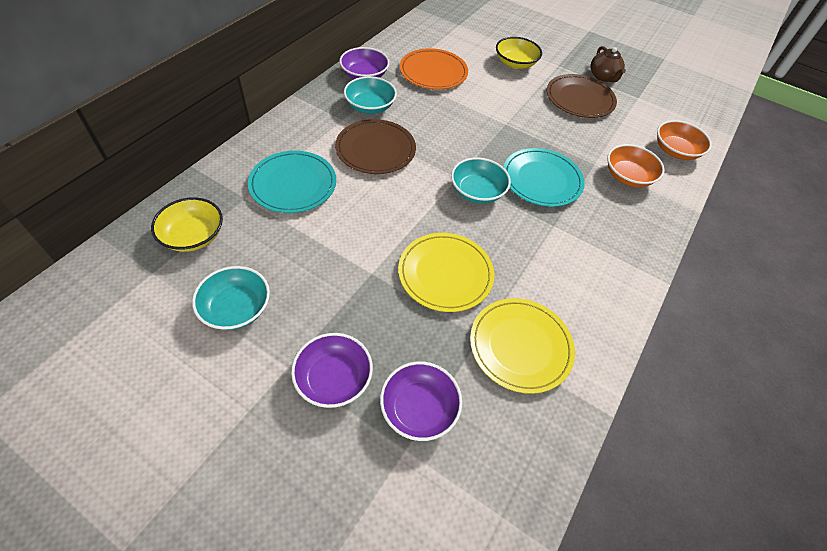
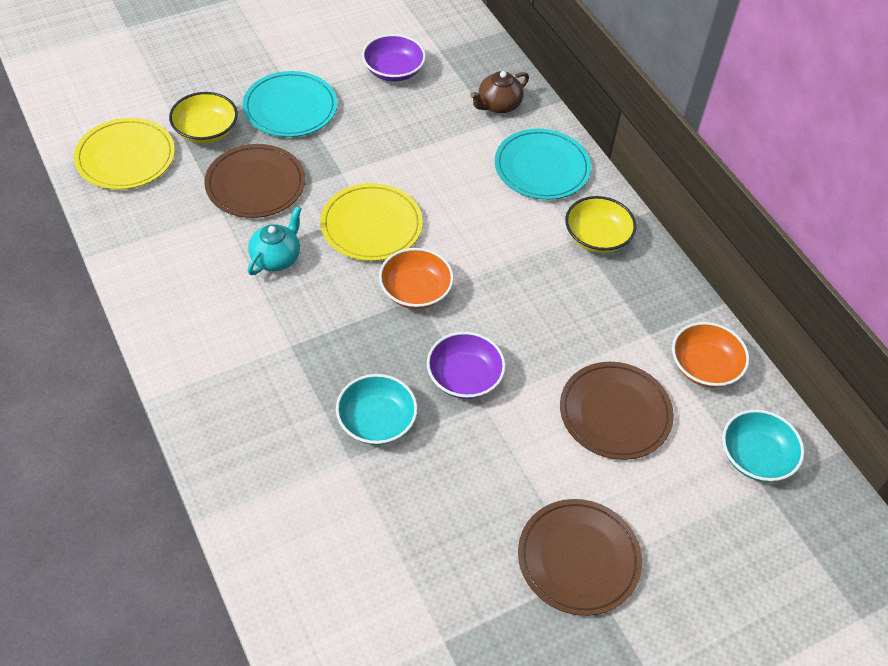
brown plate: [335,119,416,174] [547,74,617,118] = 2 -> [204,144,305,218] [518,499,642,616] [560,362,674,460] = 3
orange plate: [400,48,468,90] = 1 -> none = 0
purple bowl: [291,333,373,408] [339,47,389,79] [380,362,462,441] = 3 -> [362,34,426,82] [427,332,506,399] = 2
turquoise bowl: [192,266,270,330] [344,76,397,114] [451,158,511,204] = 3 -> [336,374,417,445] [722,409,804,482] = 2
turquoise teapot: none = 0 -> [248,206,301,275] = 1

